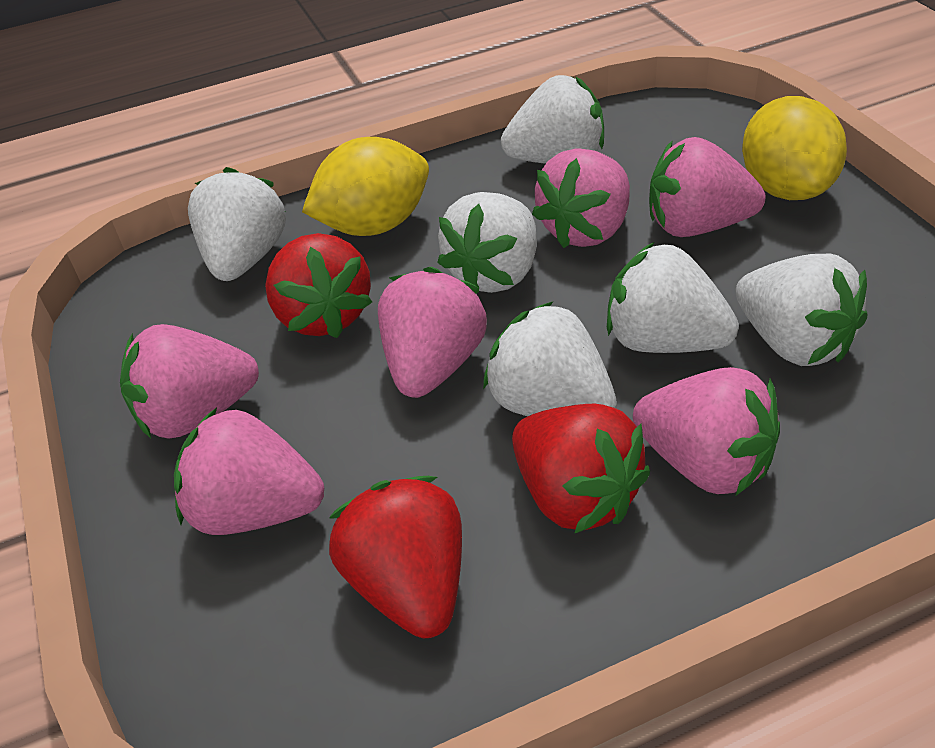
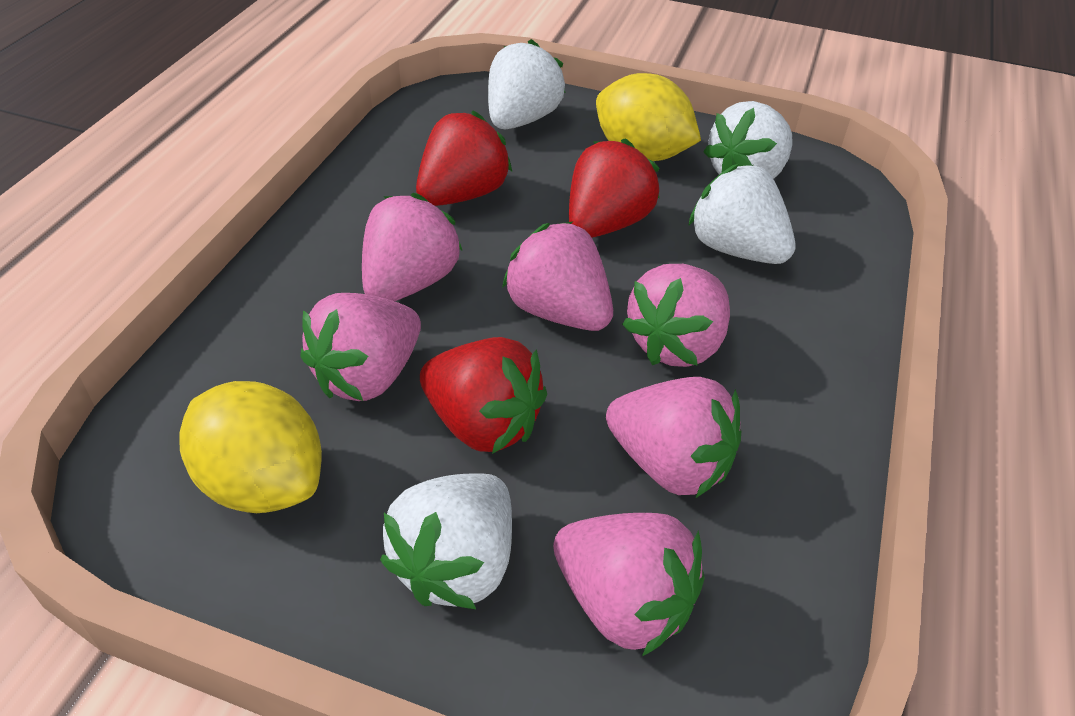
white strawberry: [188,167,286,281] [437,192,537,294] [483,301,617,416] [501,75,604,164] [607,242,739,353] [735,254,867,366] = 6 -> [380,474,512,609] [488,39,566,129] [688,164,795,264] [704,101,793,179] = 4

